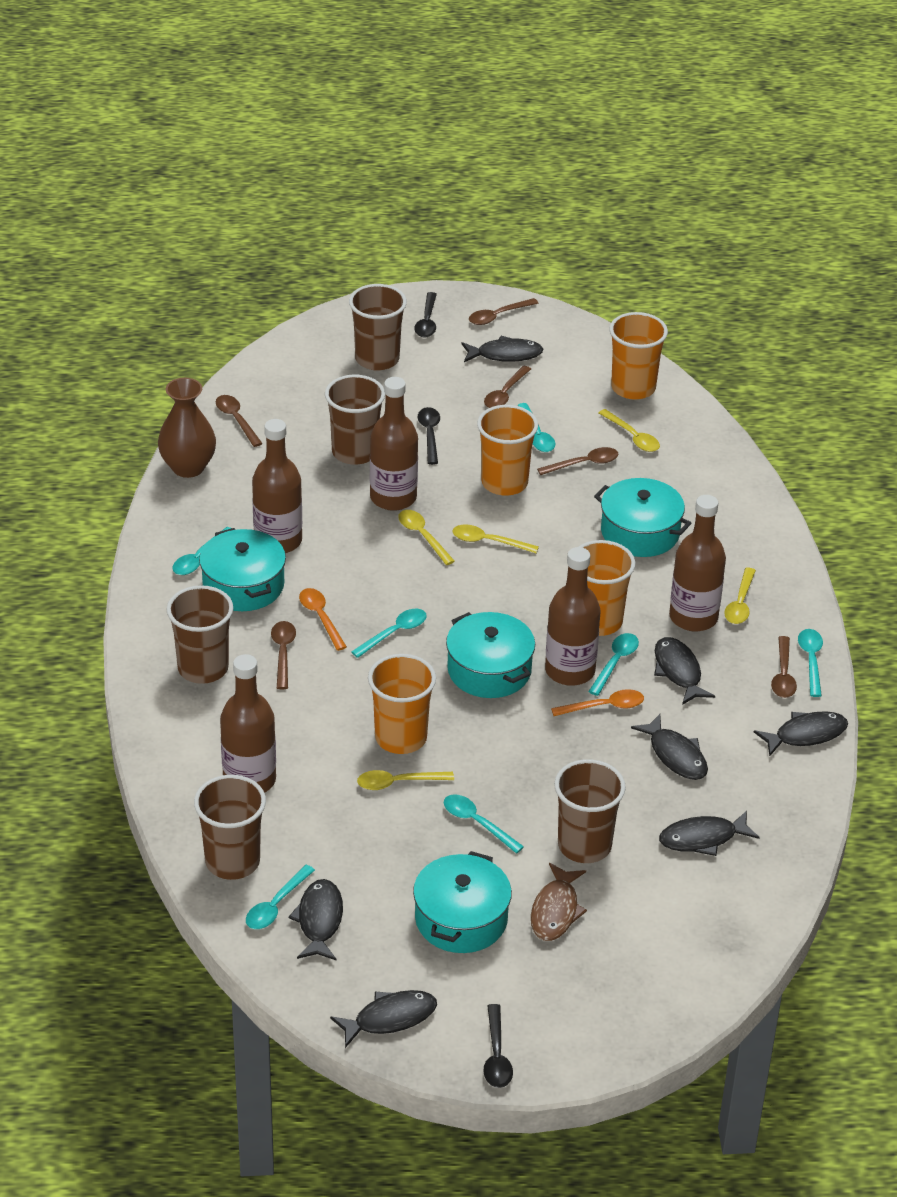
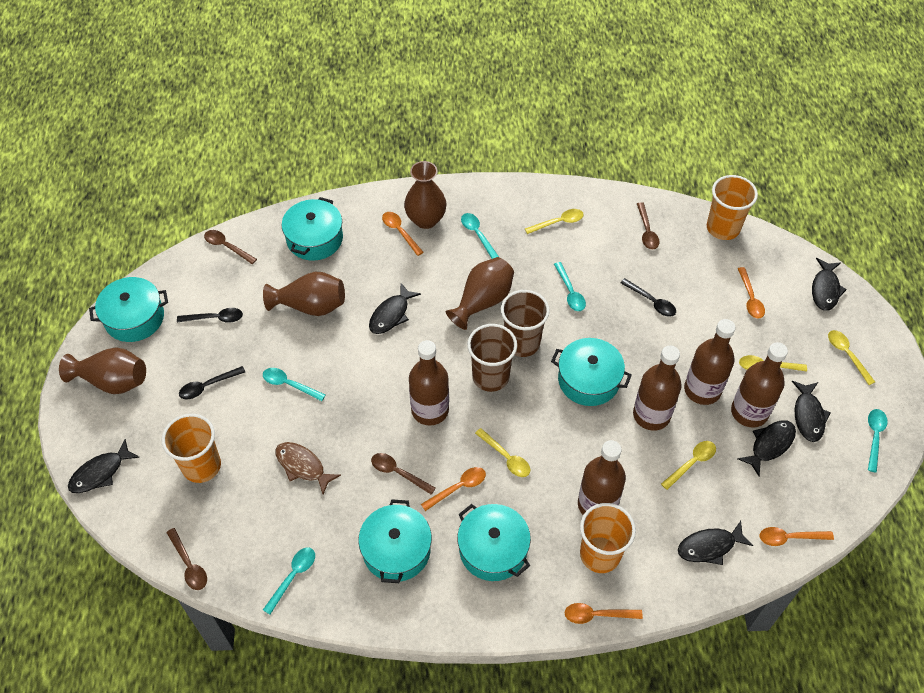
black fish: [288,879,343,961] [330,990,437,1048] [461,336,543,362] [631,714,708,780] [654,637,715,705] [659,811,760,856] [754,711,848,756] = 7 -> [68,439,140,493] [369,283,421,334] [678,521,754,565] [738,420,796,476] [792,381,831,442] [812,258,847,311] = 6
brown cup: [167,585,233,684] [194,775,266,880] [325,375,385,465] [349,284,407,370] [554,759,626,863] = 5 -> [467,324,517,392] [501,290,550,357] = 2
brown spoon: [216,395,263,447] [271,621,296,689] [469,298,538,325] [484,365,531,408] [537,447,618,475] [771,636,797,698] = 6 -> [166,528,207,590] [204,230,257,264] [371,453,436,495] [637,202,660,250] = 4
brown vase: [158,378,216,478] = 1 -> [59,347,146,394] [263,272,345,316] [404,161,447,229] [446,257,514,330] = 4
orange cup: [368,654,436,754] [477,405,538,496] [579,540,635,636] [610,312,668,400] = 4 -> [161,414,221,483] [580,503,636,573] [707,175,758,240] = 3
orange spoon: [299,588,347,651] [551,689,644,716] = 2 -> [382,212,423,256] [421,467,486,511] [565,603,643,624] [738,267,765,319] [760,527,834,546] = 5
turquoise pot: [199,528,286,611] [413,851,512,953] [446,612,535,698] [594,478,691,557] = 4 -> [89,277,168,342] [282,197,343,261] [358,499,432,583] [457,504,531,581] [551,338,632,406] = 5
turquoise spoon: [172,527,231,575] [246,865,315,929] [351,609,427,658] [444,794,524,854] [518,403,555,452] [588,633,639,696] [798,629,823,697] = 7 -> [263,368,326,401] [263,547,315,614] [461,213,499,259] [554,262,586,311] [868,409,888,473] = 5

